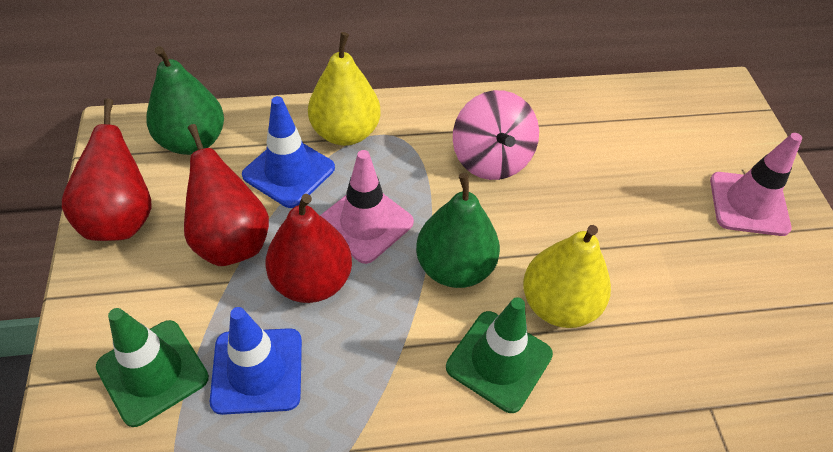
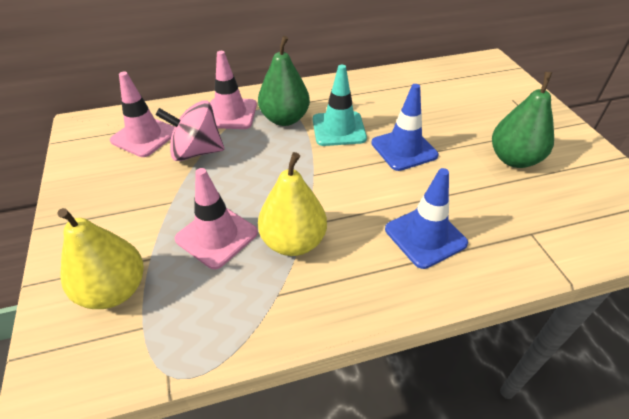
green traffic cone: [96,308,209,427] [446,297,553,413] = 2 -> none = 0
pink traffic cone: [320,150,414,264] [710,133,802,236] = 2 -> [110,72,174,157] [175,168,258,269] [210,51,257,129] = 3
red pear: [62,99,152,241] [184,124,269,266] [265,194,352,303] = 3 -> none = 0
turquoise traffic cone: none = 0 -> [313,65,367,146] = 1

